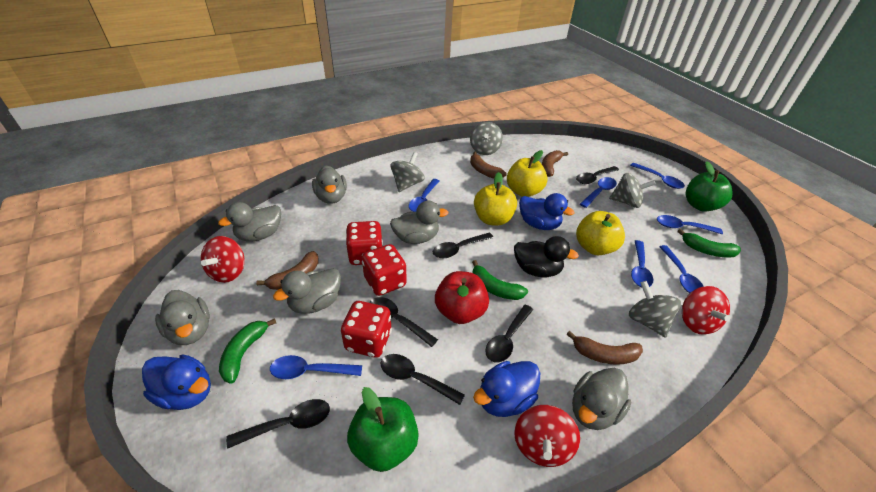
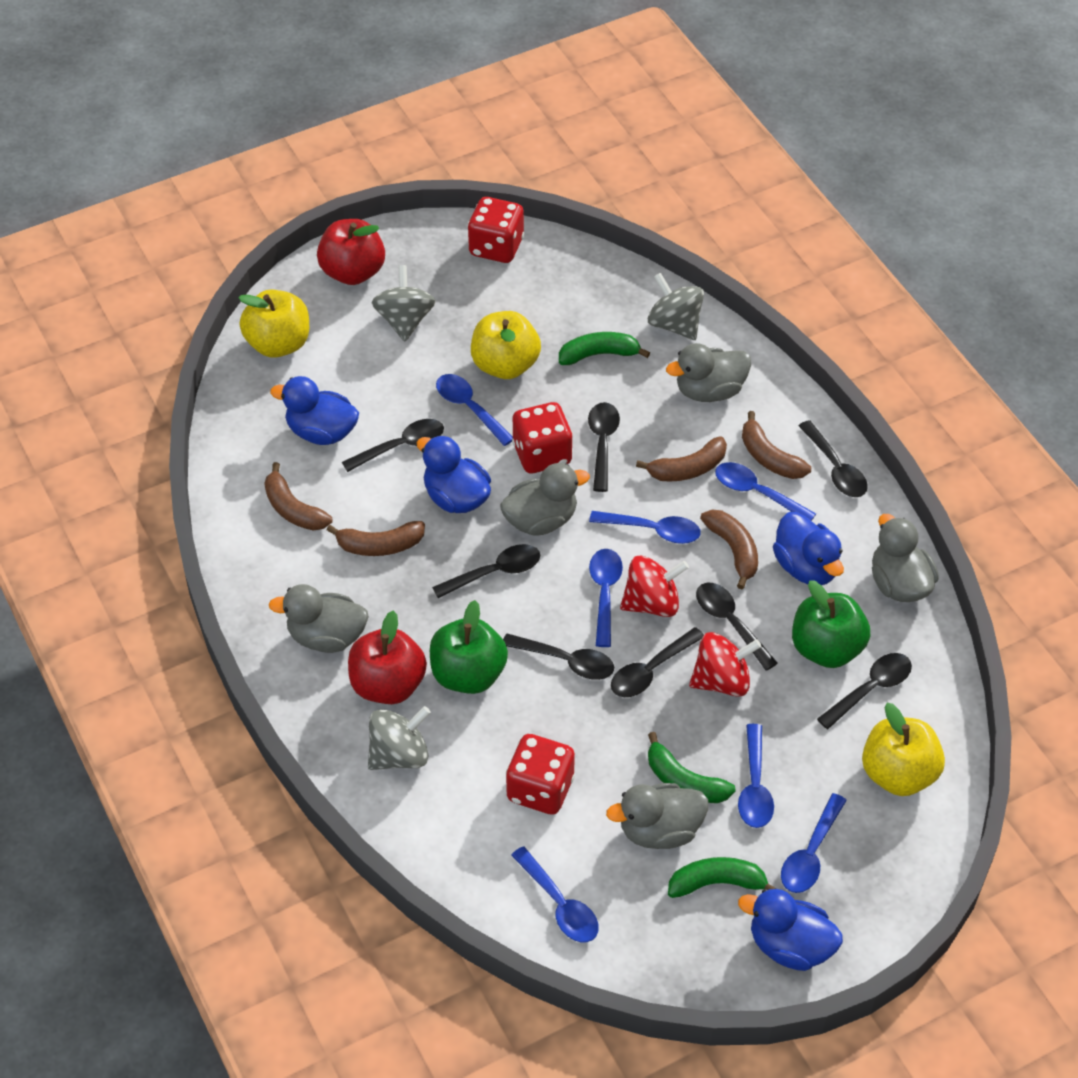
black duck: [514,236,579,277] = 1 -> none = 0
black spoon: [226,399,330,449] [369,297,438,347] [381,354,465,405] [433,232,494,258] [485,305,533,362] [576,166,619,184] = 6 -> [342,419,444,472] [432,544,540,598] [503,633,614,680] [588,402,620,492] [611,627,704,697] [696,583,778,671] [798,420,868,497] [817,653,912,729] = 8
blue duck: [142,354,211,410] [473,361,540,417] [519,193,574,230] = 3 -> [270,376,359,445] [417,435,491,513] [738,889,843,971] [773,512,844,585] = 4
brown banana: [256,251,318,290] [470,151,507,179] [542,150,568,177] [567,331,643,365] = 4 -> [264,462,332,531] [327,521,425,556] [636,436,727,482] [700,510,758,589] [742,411,811,479] = 5
grey duck: [155,290,210,345] [218,202,281,242] [273,268,341,314] [312,166,347,204] [390,201,448,244] [572,368,631,430] = 6 -> [269,584,369,653] [500,463,590,535] [606,783,708,849] [666,343,751,402] [872,514,939,602] = 5
grey spinning top: [391,152,425,192] [470,122,503,155] [609,173,656,208] [629,281,681,338] = 4 -> [368,706,431,770] [372,265,436,341] [648,273,704,340] = 3
red apple: [435,271,489,324] = 1 -> [317,219,385,285] [348,611,427,704] = 2
red spinning top: [201,236,245,283] [514,405,580,467] [682,286,730,335] = 3 -> [620,555,689,617] [689,632,761,697] = 2

